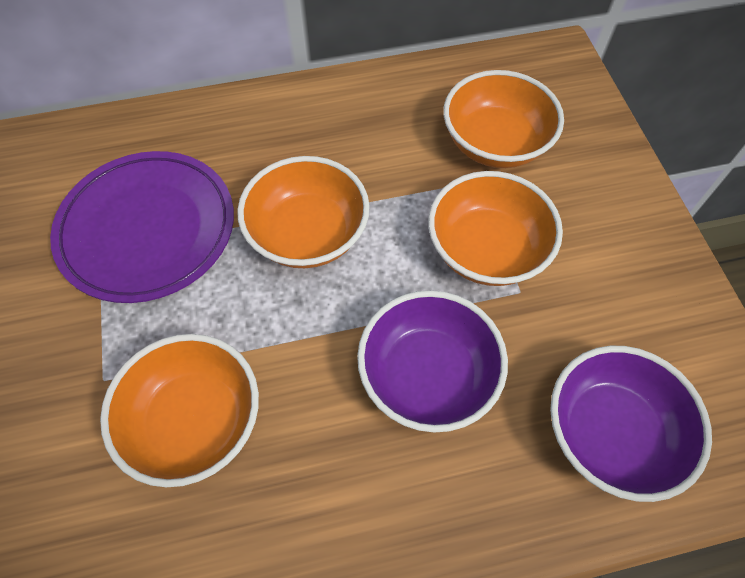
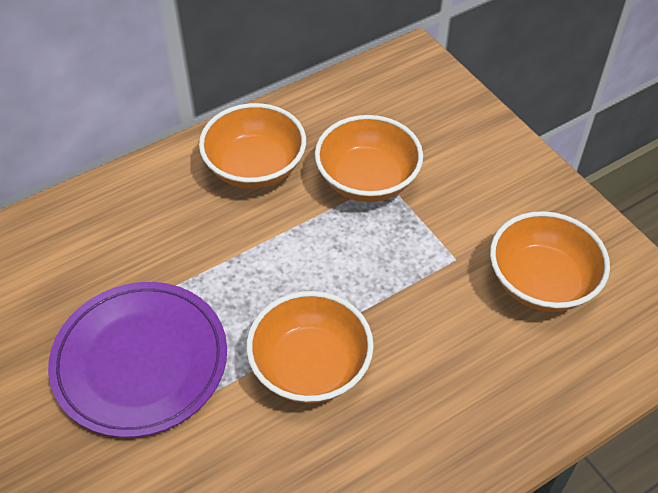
purple bowl: [357,290,508,433] [550,346,712,502] = 2 -> none = 0

